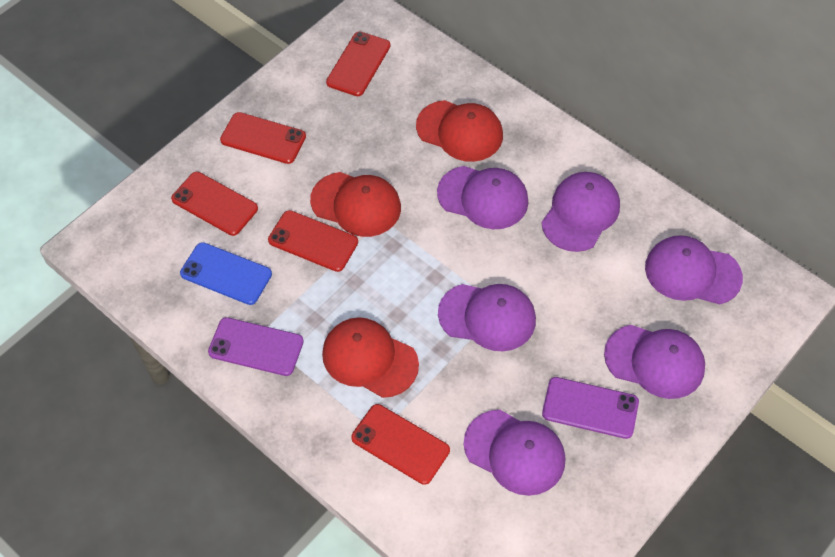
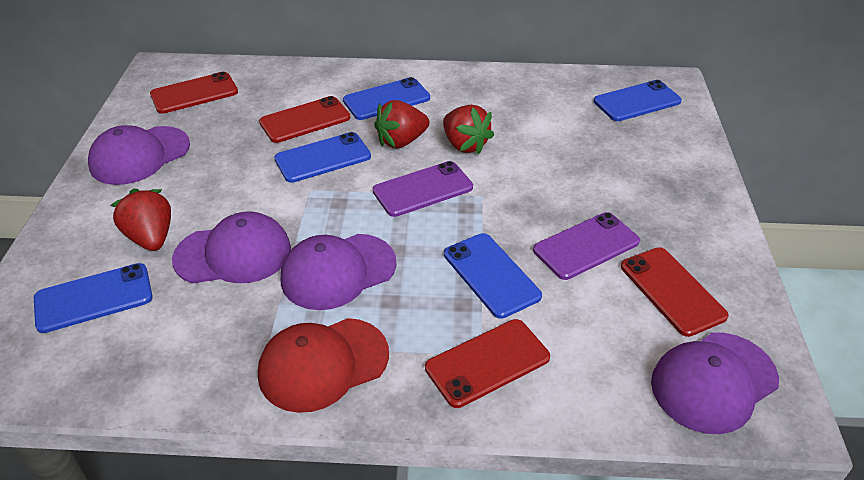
blue phone: [180,242,272,305] = 1 -> [34,263,153,333] [274,132,371,183] [343,77,430,120] [444,233,542,319] [594,80,682,121] = 5
purple cap: [437,166,528,229] [438,284,536,351] [464,410,565,496] [541,172,620,252] [604,325,705,399] [645,235,743,305] = 6 -> [88,125,190,185] [172,211,291,284] [281,234,397,310] [651,332,779,434] = 4
red cap: [310,172,401,237] [322,317,419,398] [416,100,503,162] = 3 -> [258,318,389,413] = 1
red phone: [171,172,258,236] [220,112,306,164] [268,210,358,272] [326,31,390,96] [351,404,450,485] = 5 -> [150,72,238,114] [259,96,350,143] [425,319,550,408] [621,247,729,337] = 4
red strawberry: none = 0 -> [110,188,171,251] [374,100,430,149] [443,105,494,154] = 3

